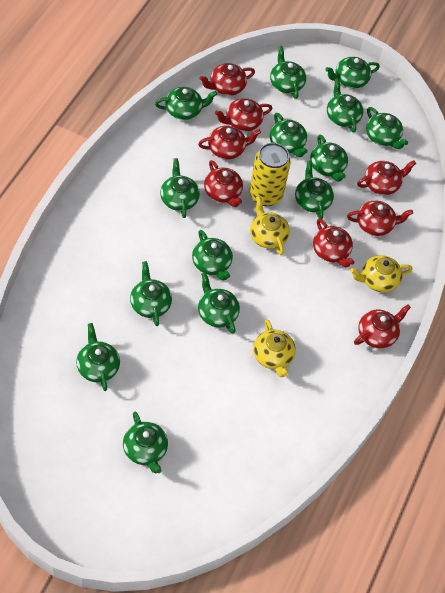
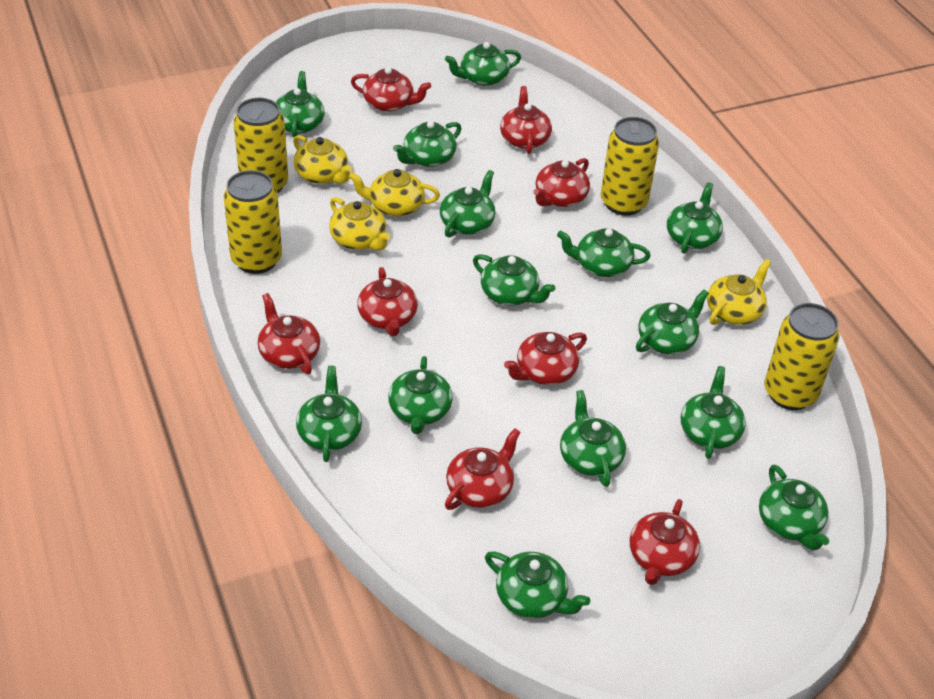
yellow can: [250,143,291,206] = 1 -> [224,170,282,274] [233,98,288,193] [601,117,659,216] [764,303,839,410] = 4
yellow teapot: [250,196,290,255] [253,319,296,377] [350,255,413,292] = 3 -> [293,135,353,184] [329,197,391,251] [349,169,440,216] [707,259,771,325] = 4

